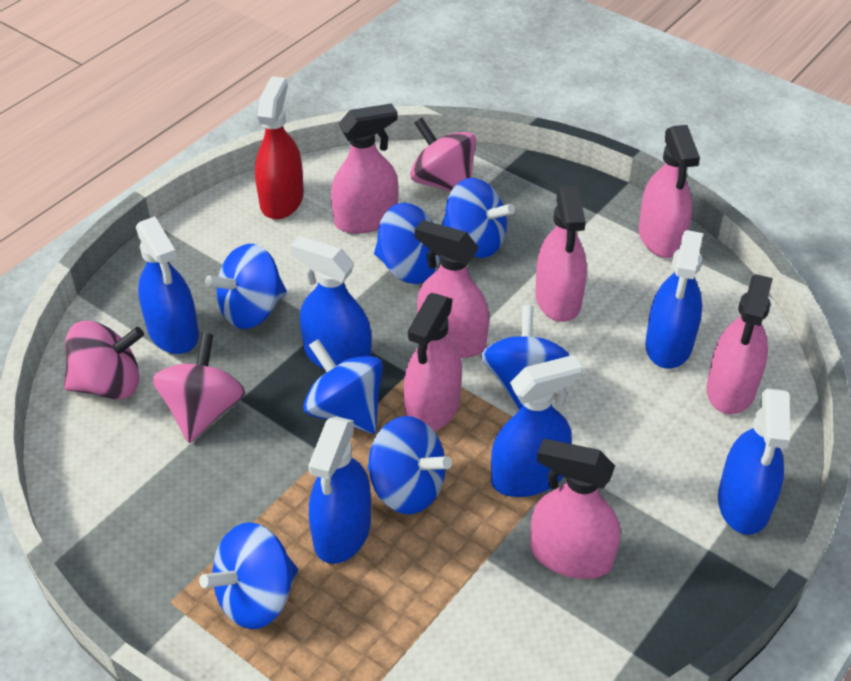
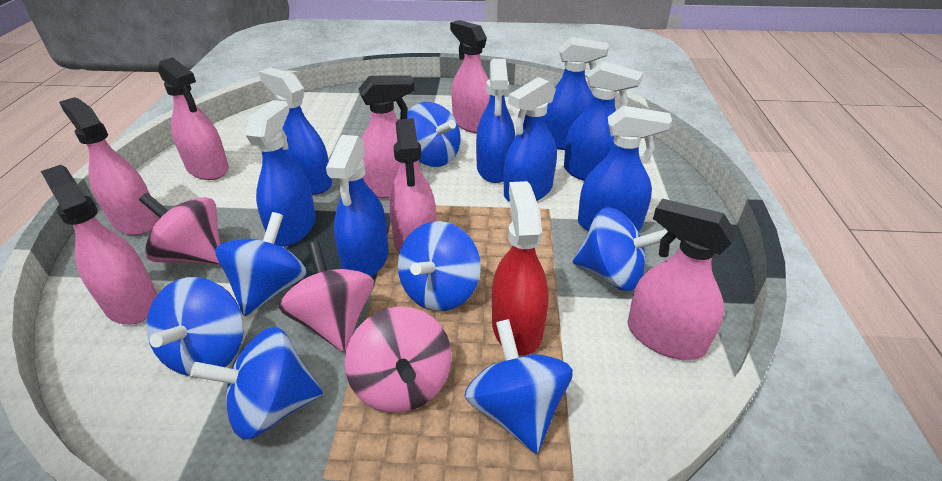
blue spray bottle: [136,216,199,354] [290,236,372,369] [308,417,371,564] [491,355,582,497] [645,230,703,369] [718,388,790,535] = 6 -> [246,100,316,247] [259,67,332,195] [326,135,388,277] [476,59,515,183] [504,77,557,202] [544,37,609,150] [564,61,643,181] [578,106,672,231] = 8

